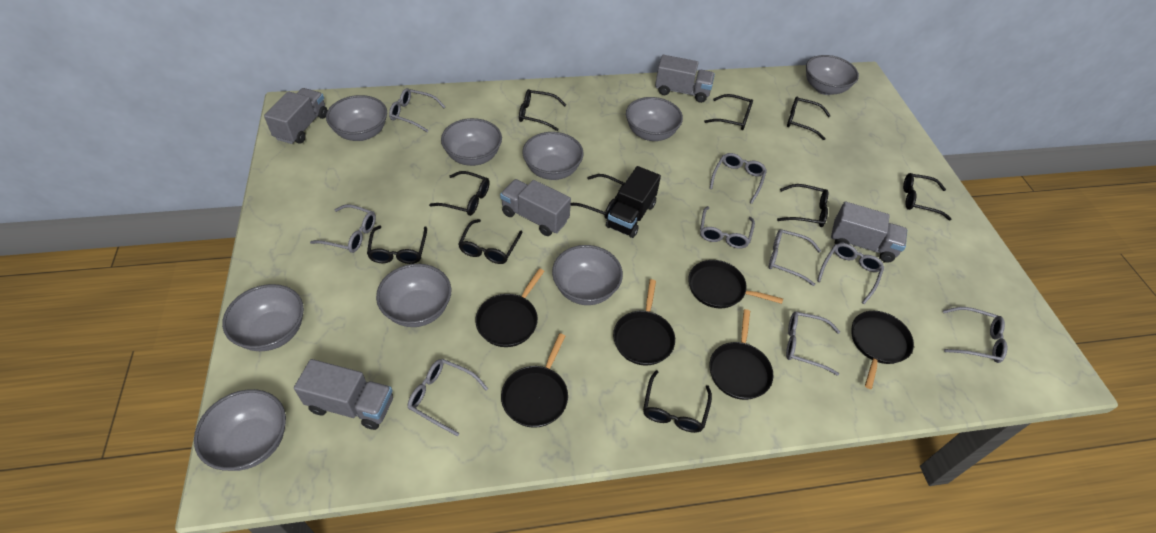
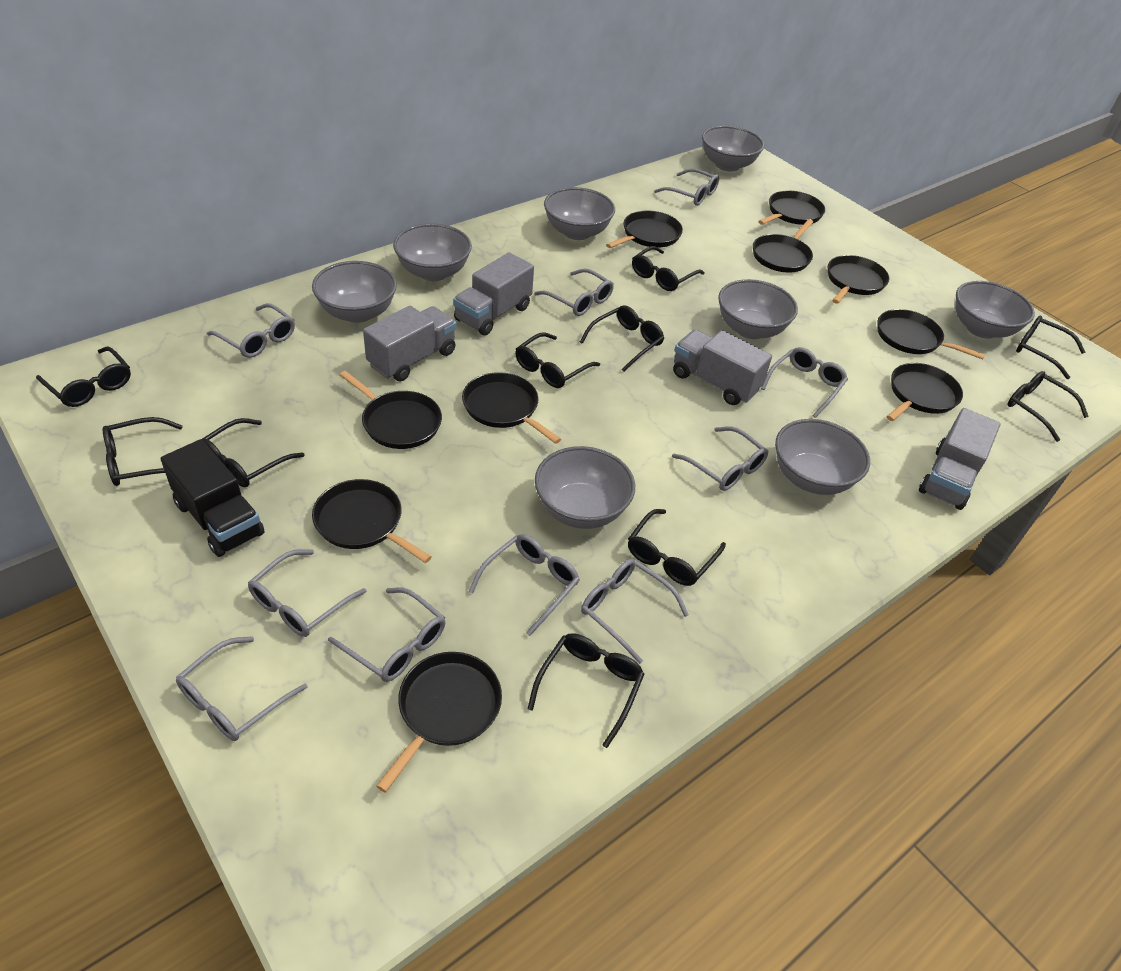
black pan: [475,268,544,347] [501,333,568,428] [613,279,675,366] [688,260,783,308] [709,309,773,400] [852,311,914,389] = 6 -> [312,479,431,563] [340,371,442,449] [376,652,502,793] [462,372,561,444] [606,210,683,248] [753,219,813,273] [758,190,825,225] [828,255,889,304] [877,309,985,359] [886,363,963,421] = 10
grey bowl: [194,389,286,471] [222,284,304,351] [326,95,387,141] [376,264,451,327] [441,118,502,166] [522,132,584,180] [552,245,623,305] [626,97,683,141] [806,55,859,95] = 9 -> [312,261,397,323] [393,224,472,281] [535,446,635,529] [544,187,615,240] [702,126,764,171] [718,279,798,339] [775,419,870,495] [955,281,1035,339] = 8
grey glasses: [310,204,376,253] [389,88,445,132] [408,359,488,436] [700,206,755,249] [709,153,767,204] [769,229,821,286] [786,311,840,376] [817,243,884,304] [943,307,1007,363] = 9 -> [176,636,308,741] [207,303,295,358] [248,549,367,637] [328,587,445,682] [469,534,580,636] [534,269,614,316] [581,559,689,664] [654,168,719,206] [672,426,768,491] [761,347,848,418] = 10
grey truck: [264,88,328,144] [294,359,393,430] [500,179,571,236] [655,55,715,103] [831,202,907,263] = 5 -> [363,306,456,382] [453,252,534,336] [673,330,772,405] [919,408,1001,510] = 4

